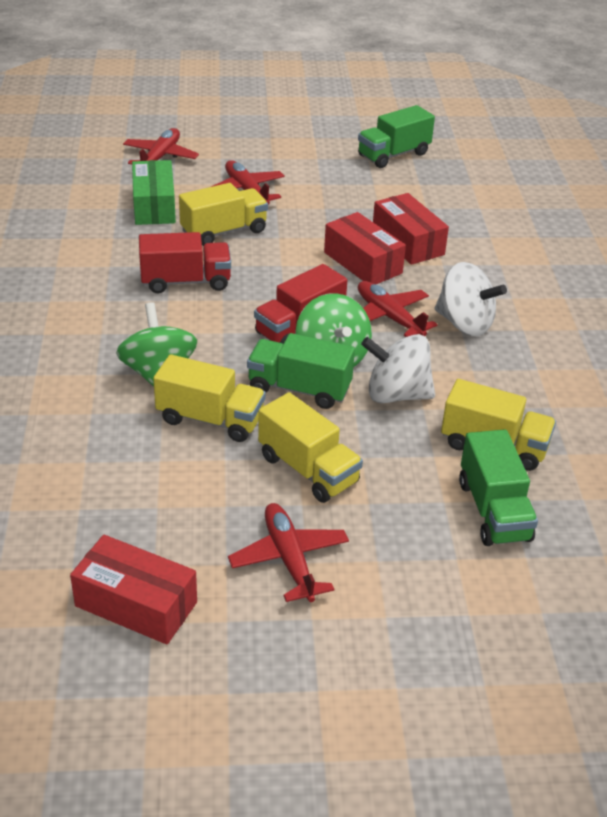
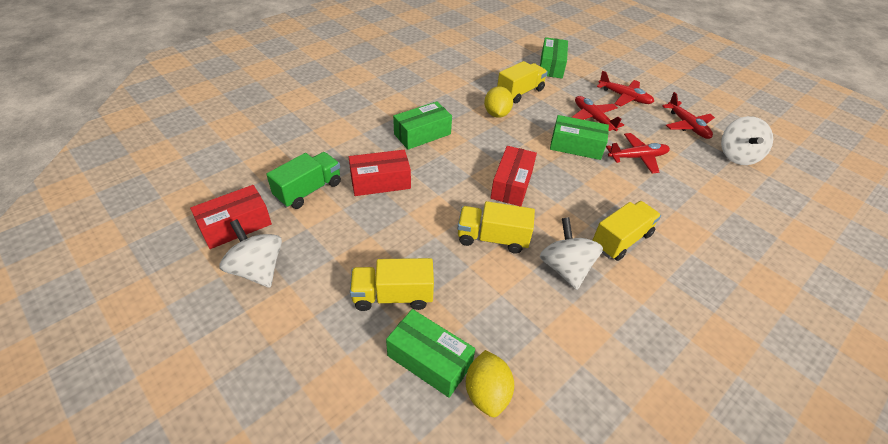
green box: [132,160,176,225] = 1 -> [386,309,475,398] [393,102,452,150] [540,37,568,78] [550,115,609,160] = 4
green spinning top: [116,302,197,387] [296,293,372,367] = 2 -> none = 0
green truck: [247,333,355,409] [358,105,435,168] [459,429,538,546] = 3 -> [266,152,341,209] = 1
red truck: [139,232,231,293] [254,264,347,344] = 2 -> none = 0
white spinning top: [361,334,435,403] [435,262,507,336] = 2 -> [219,219,282,288] [540,217,603,290] [721,116,773,165] = 3
yellow lemon: none = 0 -> [466,350,514,417] [484,86,513,118] = 2

